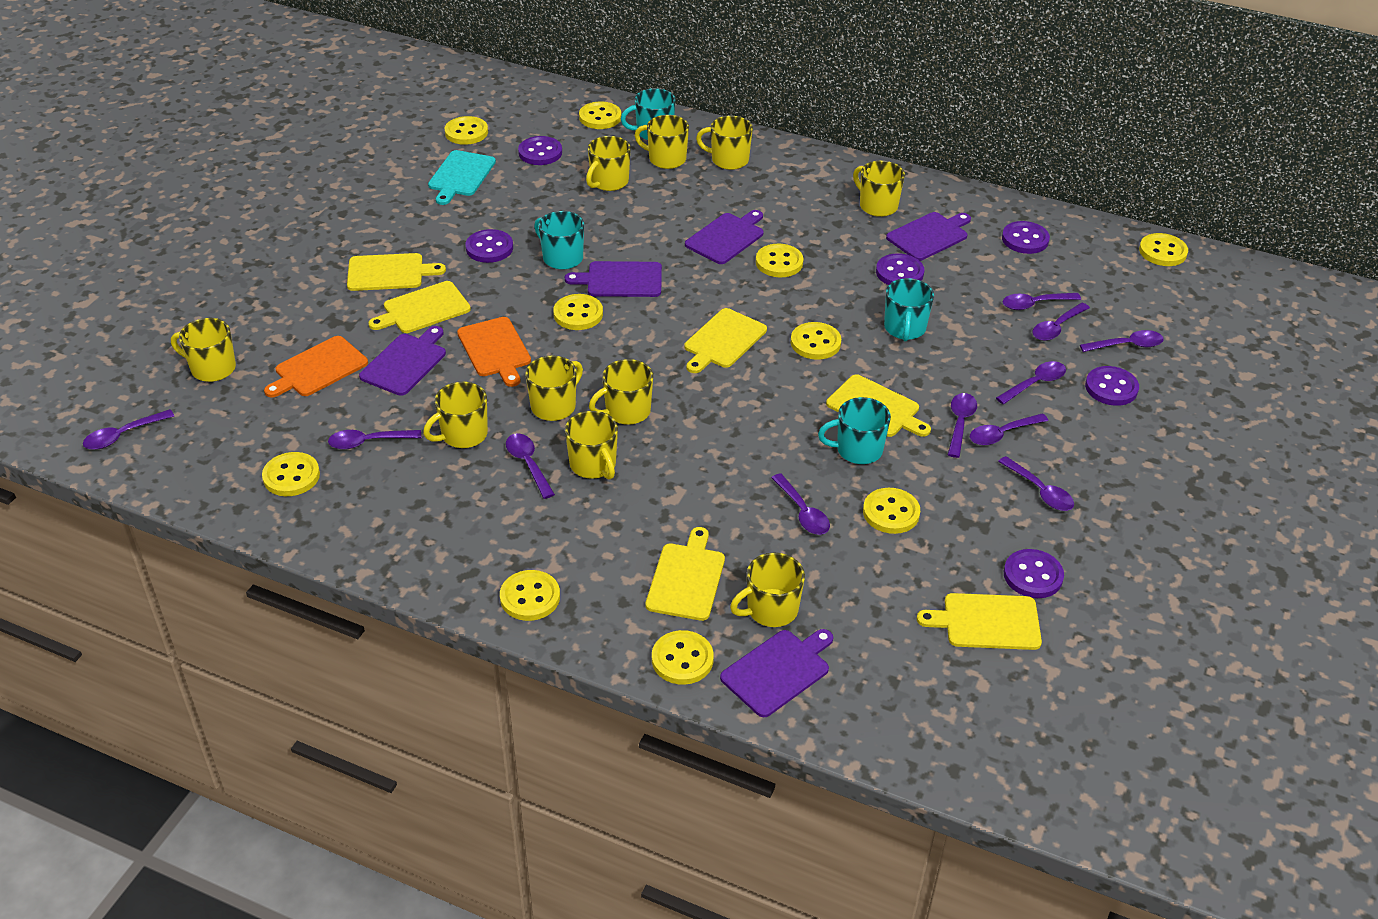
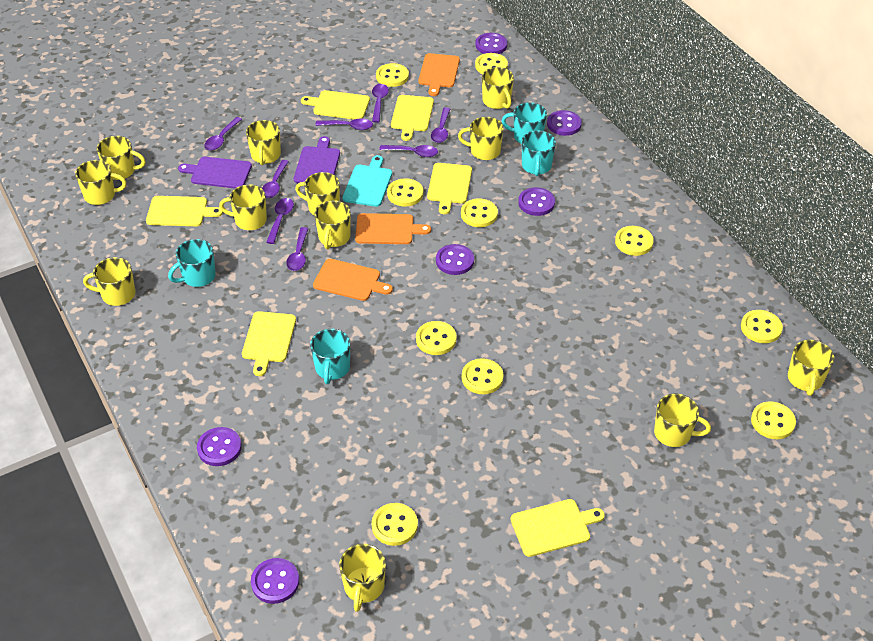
orange cutting board: [264,336,368,398] [457,317,531,387] = 2 -> [313,259,393,301] [355,213,431,244] [418,53,460,96] = 3
purple cutting board: [359,326,446,396] [565,261,662,297] [685,210,764,264] [720,629,833,717] [886,212,971,261] = 5 -> [178,157,252,188] [294,136,340,183] = 2
purple spoon: [83,409,174,450] [328,430,421,449] [506,433,555,499] [771,473,830,535] [948,393,977,458] [970,413,1048,445] [996,361,1066,404] [998,456,1074,511] [1002,293,1081,310] [1033,303,1090,341] [1080,330,1164,352] = 11 -> [204,117,242,151] [262,160,289,198] [266,198,294,244] [286,227,308,271] [315,119,373,130] [372,84,389,123] [379,145,438,157] [431,107,450,143] = 8
yellow mug: [171,318,236,382] [423,382,488,448] [526,356,583,421] [565,411,618,480] [586,136,631,191] [589,359,653,425] [634,115,689,169] [696,116,753,170] [730,553,805,627] [853,161,905,217] = 10 -> [75,160,126,205] [83,257,136,306] [97,136,146,180] [219,184,267,230] [246,120,281,165] [295,172,340,216] [314,200,351,249] [339,544,386,612] [458,117,504,160] [482,67,514,109] [654,394,711,447] [788,340,834,396] = 12

